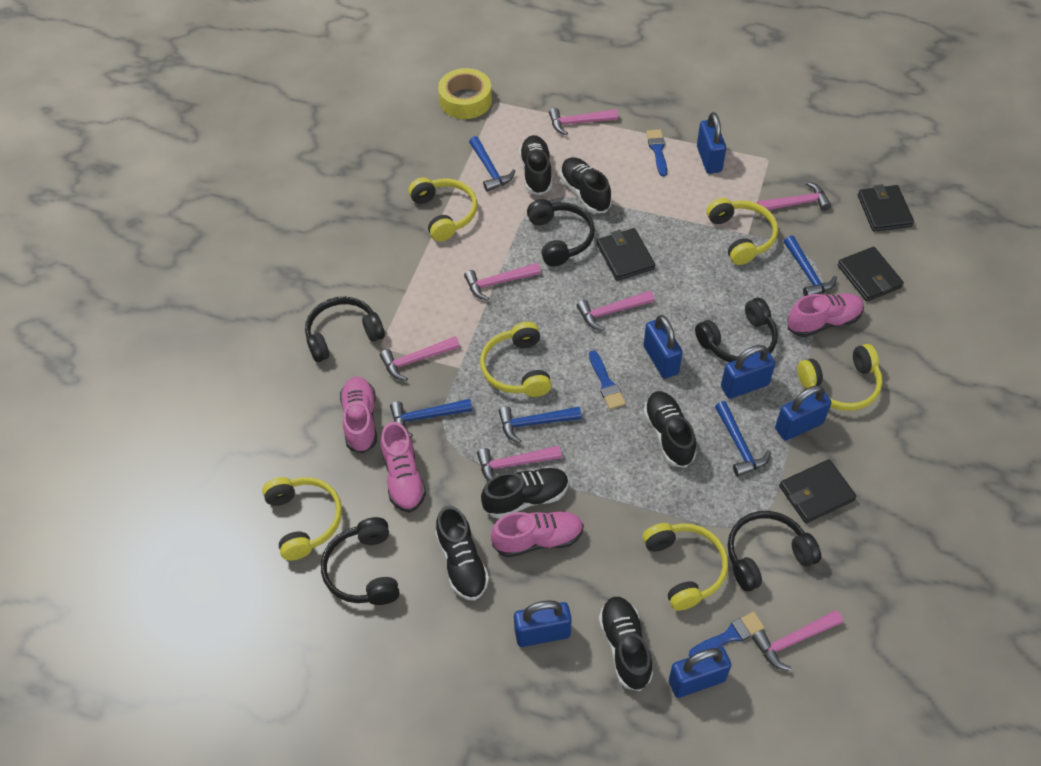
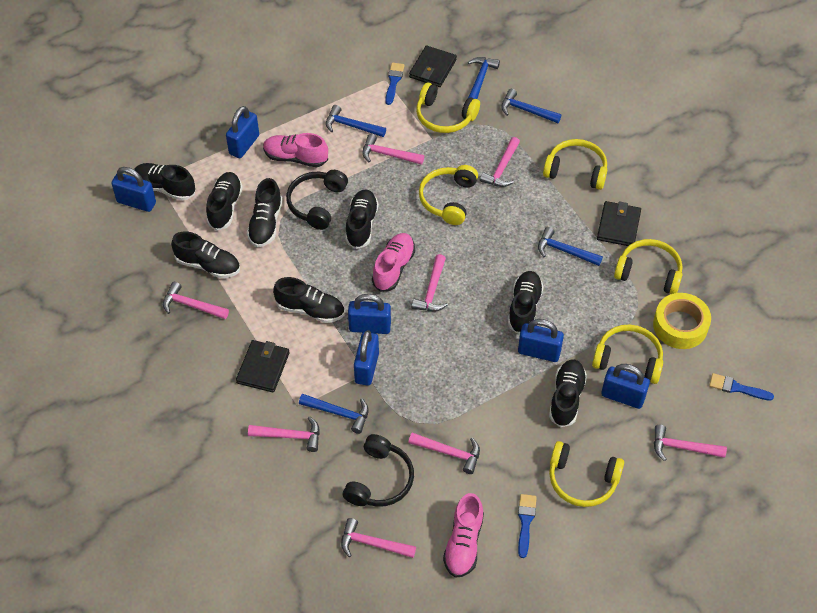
black headphones: [305,297,385,362] [321,517,400,605] [527,199,595,266] [695,298,778,362] [728,511,821,592] = 5 -> [286,170,348,230] [343,434,414,507] = 2
black shoe: [435,506,489,601] [481,467,569,519] [519,135,552,195] [560,157,612,213] [599,597,653,691] [644,391,696,468] = 6 -> [134,163,195,201] [171,231,240,278] [206,172,243,230] [247,178,282,247] [273,277,345,323] [345,189,379,249] [508,271,544,334] [549,360,587,427] = 8
black wallet: [597,228,655,281] [779,459,857,523] [838,247,904,301] [858,184,914,232] = 4 -> [236,340,289,392] [409,45,457,87] [597,201,641,246] = 3
pink hammer: [380,336,460,381] [464,263,541,300] [477,446,562,481] [549,108,618,135] [577,290,654,331] [752,610,843,671] [757,182,831,211] = 7 -> [163,282,229,319] [248,416,320,452] [341,518,416,558] [362,134,424,165] [408,433,480,474] [412,254,448,311] [480,137,520,187] [654,425,727,461] = 8
pink shoe: [340,376,377,454] [381,422,426,512] [491,511,584,558] [787,293,864,337] = 4 -> [263,133,328,167] [372,233,415,292] [443,493,484,578] = 3

